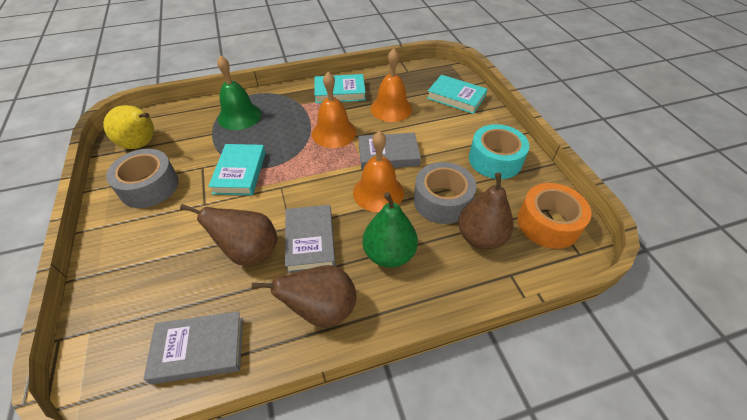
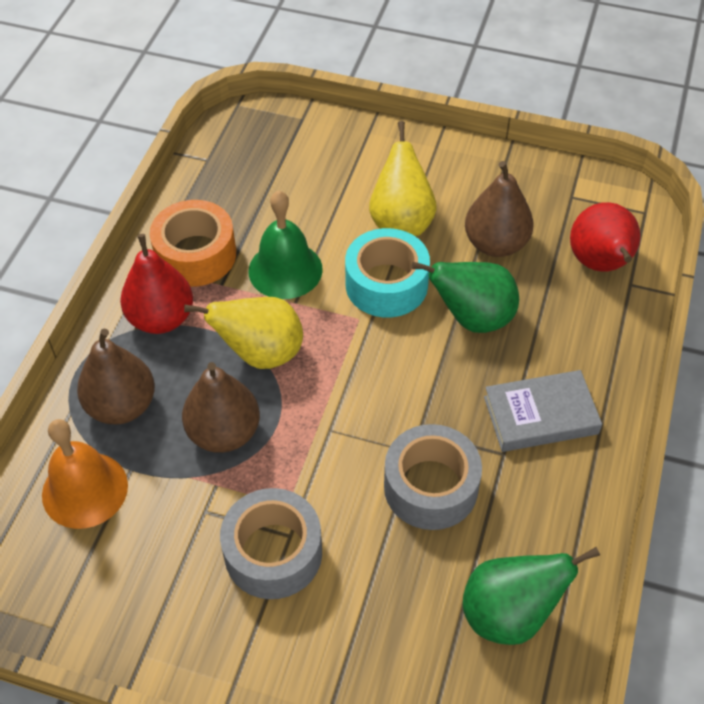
green pear: [363,192,418,268] = 1 -> [412,262,519,333] [463,547,600,645] = 2
grey book: [144,311,243,384] [285,205,336,273] [358,133,421,170] = 3 -> [484,370,602,452] = 1
orange bell: [312,72,356,148] [353,131,404,212] [370,48,412,122] = 3 -> [42,419,128,529] = 1
red pear: none = 0 -> [120,234,193,334] [570,202,640,272] = 2
turquoise book: [208,144,266,195] [314,74,366,103] [427,75,487,114] = 3 -> none = 0
yellow pear: [103,105,154,149] = 1 -> [184,297,303,369] [369,121,437,237] = 2

